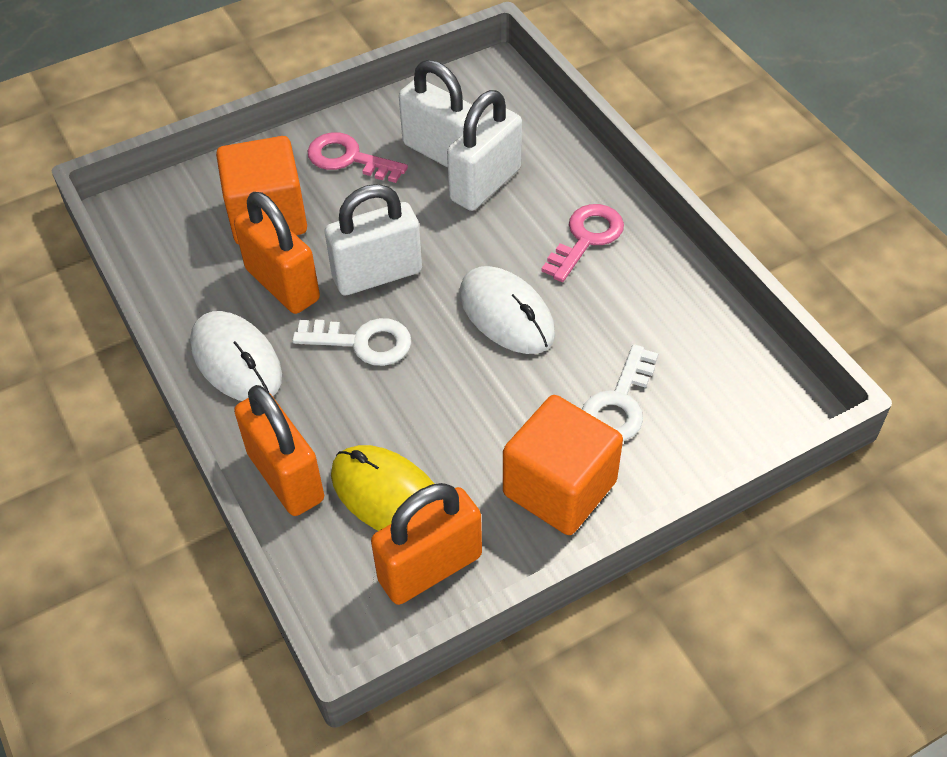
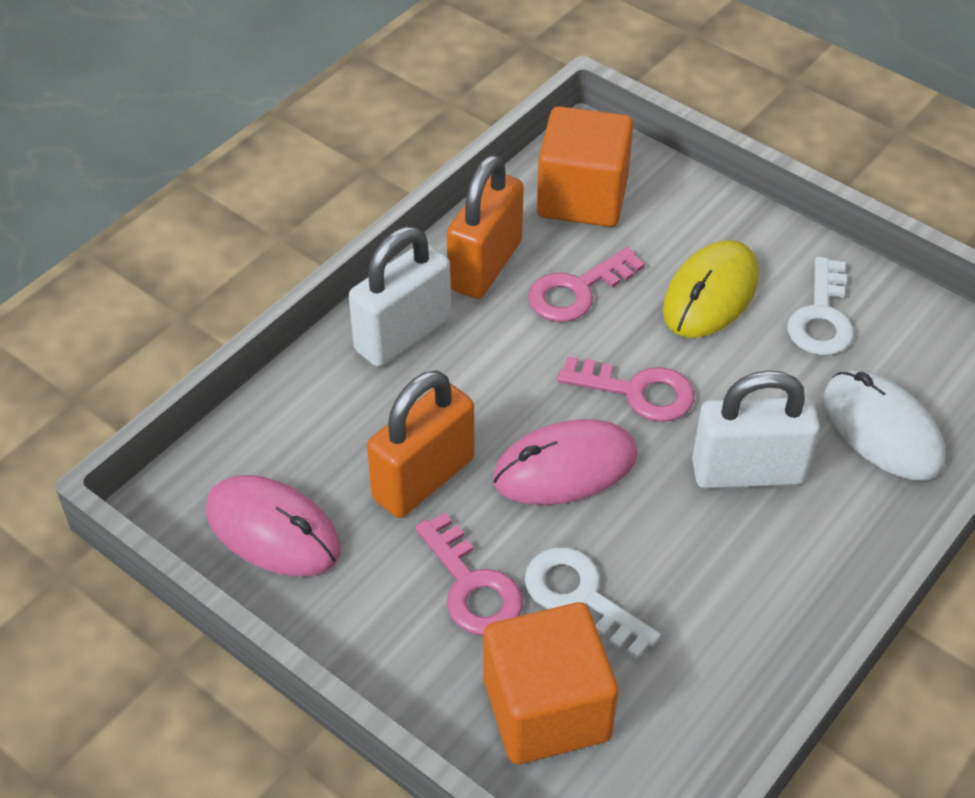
orange padlock: [234,192,320,314] [234,385,324,516] [371,483,482,605] = 3 -> [367,371,475,518] [447,155,524,299] = 2
pink key: [307,132,408,183] [541,204,624,282] = 2 -> [415,513,523,635] [528,247,645,322] [557,356,694,422] = 3
pink mouse: none = 0 -> [206,475,341,577] [493,419,638,505] = 2
white mouse: [190,311,282,401] [460,266,555,354] = 2 -> [824,371,946,480] = 1
white padlock: [325,184,422,296] [399,60,480,168] [447,90,522,211] = 3 -> [349,227,451,367] [692,370,820,489] = 2

